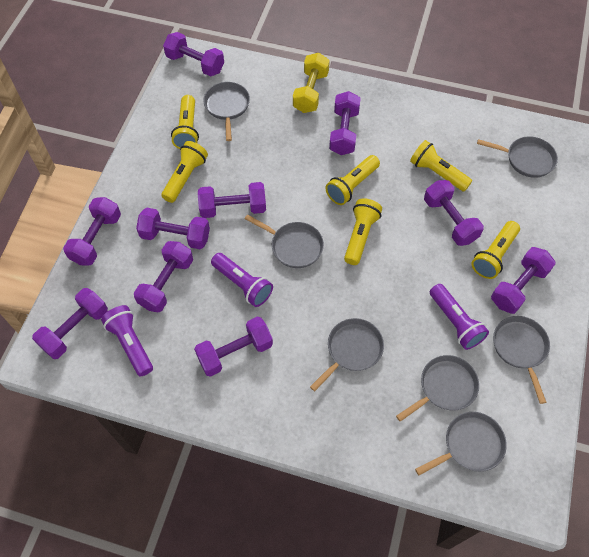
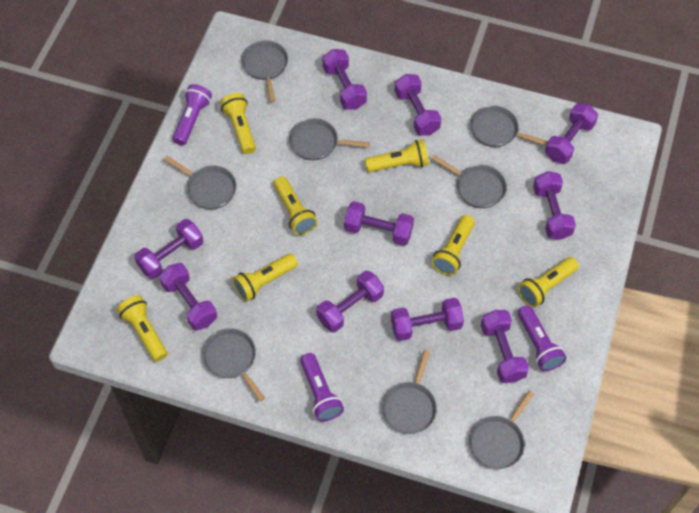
grey pan: [203,82,250,141] [245,214,324,268] [310,318,384,391] [396,355,479,422] [415,412,507,475] [477,136,558,178] [493,316,550,404] = 7 -> [164,156,237,209] [202,328,265,401] [241,40,288,102] [289,118,370,160] [382,350,437,434] [431,155,507,208] [469,390,534,469] [470,105,548,147] = 8
yellow dumbbell: [293,53,330,113] = 1 -> none = 0
yellow flashlight: [161,141,208,203] [171,95,199,149] [325,155,380,205] [344,198,382,265] [410,140,472,192] [472,221,520,279] = 6 -> [117,295,167,362] [220,93,256,154] [232,253,298,302] [274,177,317,235] [365,139,429,172] [431,215,475,276] [518,257,579,307] = 7

